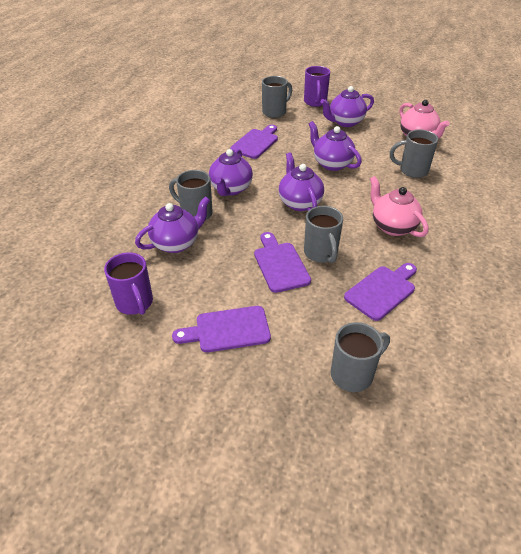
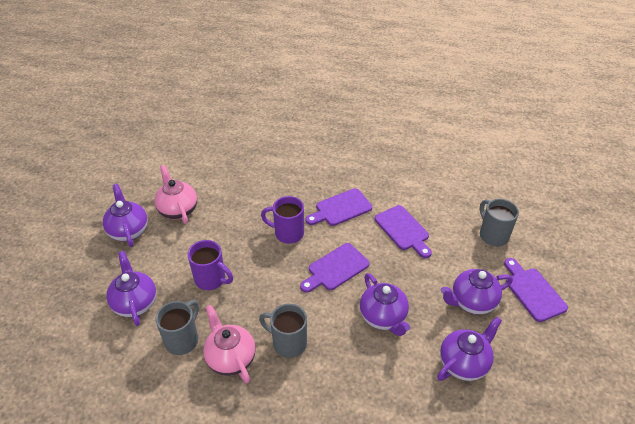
grey mug: [169,170,213,220] [262,76,292,118] [304,206,343,263] [331,322,390,392] [390,130,438,178] = 5 -> [155,300,199,355] [259,304,307,358] [480,199,519,246] = 3

